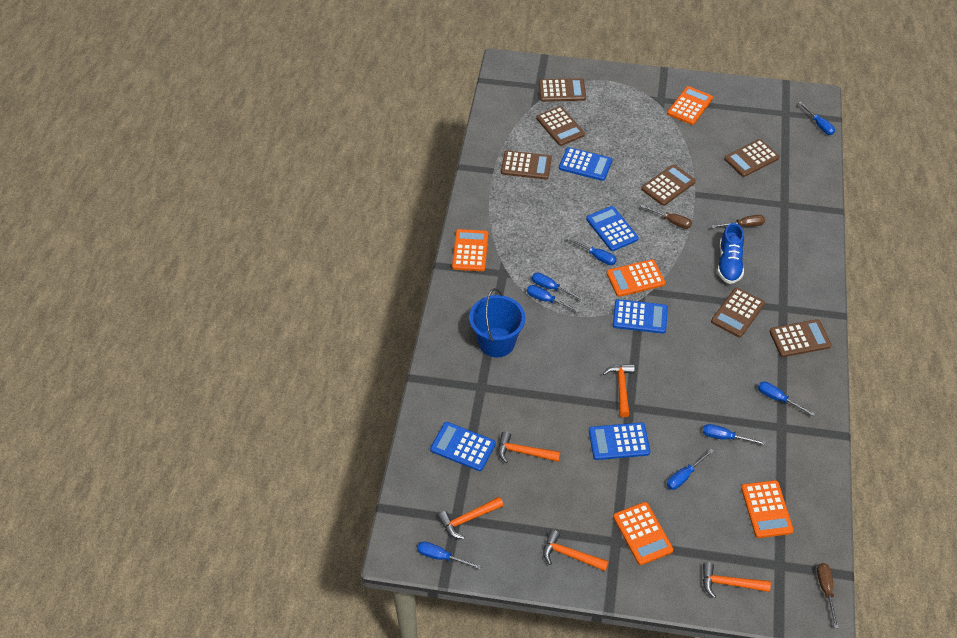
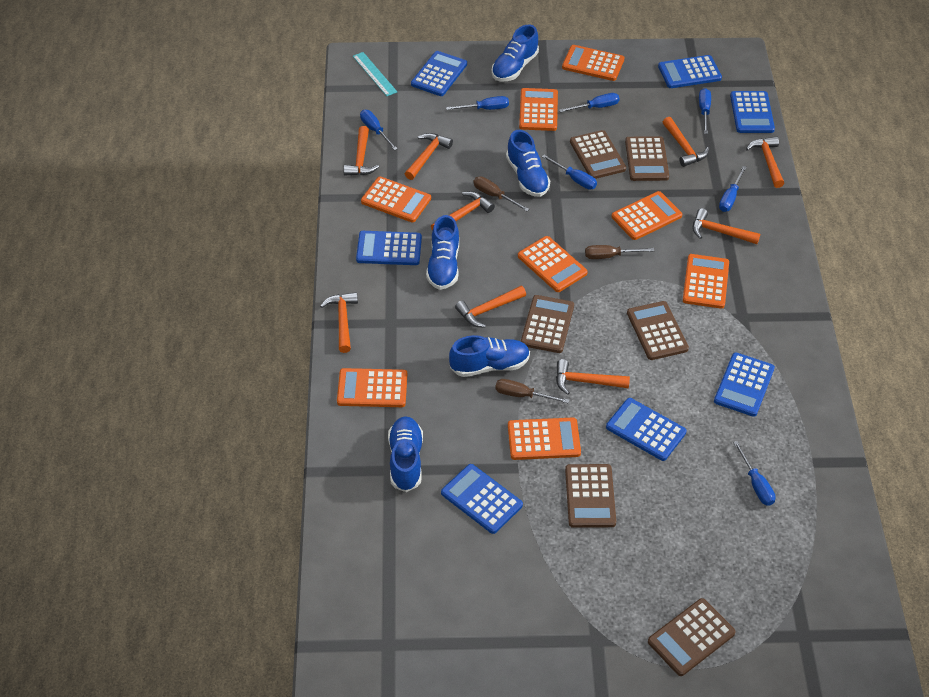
blue bucket: [469,288,525,357] = 1 -> none = 0
blue calculator: [430,422,496,471] [559,147,613,181] [586,206,639,251] [589,422,650,460] [613,299,668,334] = 5 -> [356,231,422,265] [411,51,467,96] [441,464,523,534] [606,398,687,461] [658,55,722,88] [714,352,775,417] [730,91,775,133] = 7
blue screwdriver: [417,541,481,569] [527,285,579,312] [532,273,584,301] [566,237,617,265] [667,449,714,490] [703,424,766,445] [758,381,815,416] [799,102,835,135] = 8 -> [360,110,398,150] [446,96,509,110] [542,155,597,189] [559,93,620,113] [699,88,711,134] [719,166,747,212] [733,441,776,506] = 7
blue shoe: [718,223,744,284] = 1 -> [388,416,423,492] [426,215,459,290] [449,335,530,377] [491,25,539,82] [506,130,550,197] = 5
brown calculator: [501,150,552,179] [536,106,585,146] [539,78,586,102] [641,164,696,206] [711,287,765,337] [724,139,779,177] [769,319,832,357] = 7 -> [521,295,574,353] [565,464,616,528] [570,130,626,179] [625,136,669,181] [627,301,689,360] [648,598,736,676] = 6
orange calculator: [452,229,488,271] [606,259,665,297] [613,502,673,565] [667,86,713,125] [741,480,794,538] = 5 -> [337,368,407,407] [361,177,431,223] [508,418,581,460] [518,236,588,292] [519,88,558,131] [562,45,624,81] [611,191,682,240] [683,254,729,309] = 8
orange hammer: [438,497,504,539] [498,431,560,463] [543,530,609,571] [603,364,635,417] [703,562,771,598] = 5 -> [320,292,358,353] [344,126,379,175] [405,133,453,180] [431,191,495,231] [455,286,526,328] [556,359,630,395] [663,117,709,167] [693,208,760,244] [746,136,784,188] = 9
turquoise ruler: none = 0 -> [353,52,397,96] = 1

